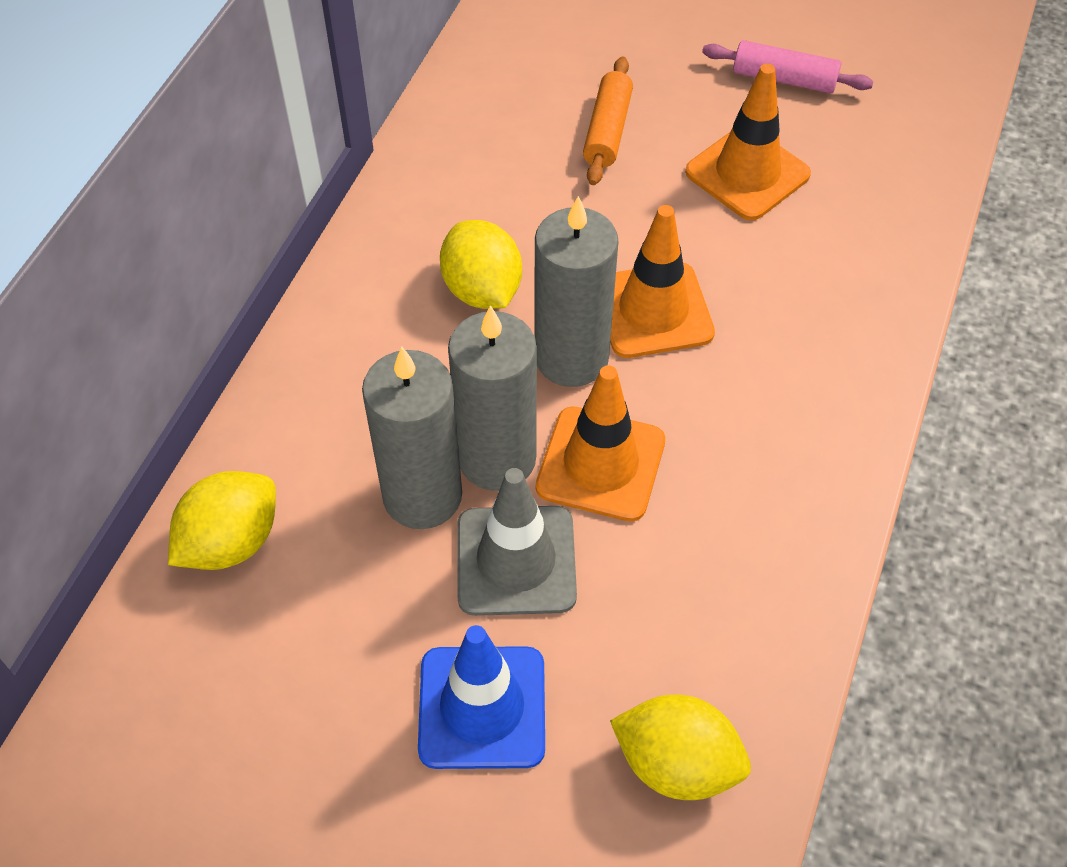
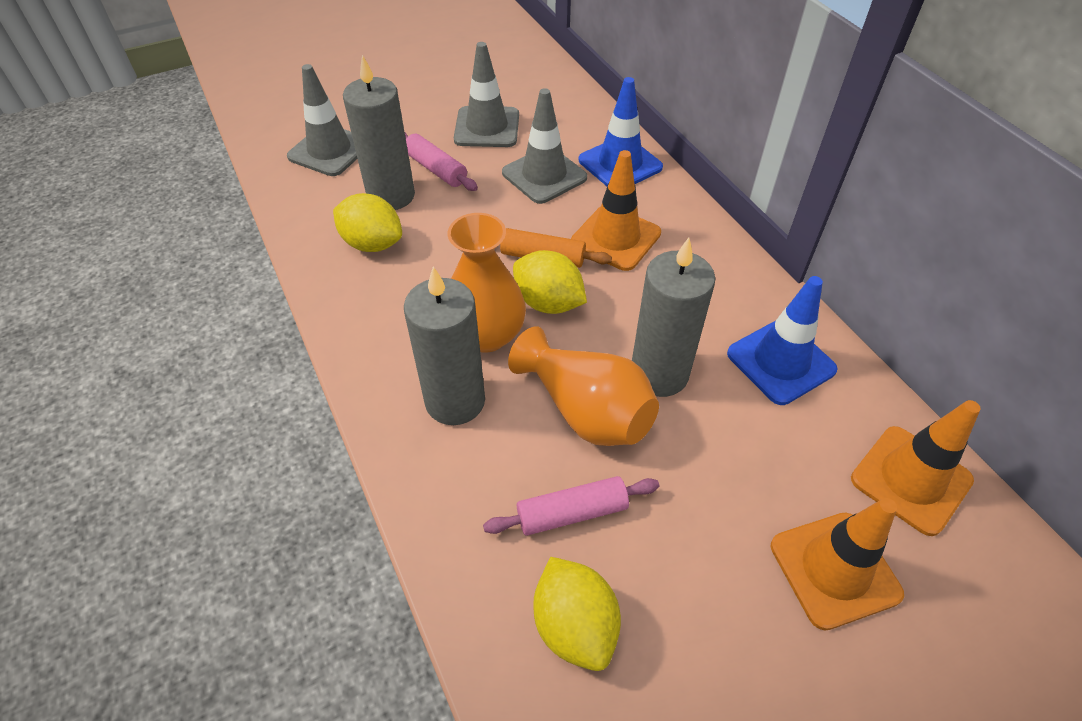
blue traffic cone: [418,625,545,769] = 1 -> [579,77,663,186] [727,276,838,405] = 2
grey traffic cone: [457,468,577,616] = 1 -> [287,64,357,176] [454,42,519,147] [502,88,587,204] = 3
orange vase: none = 0 -> [448,213,526,353] [508,326,659,446] = 2
pink rolling pin: [702,40,874,93] = 1 -> [405,133,478,191] [483,476,659,536] = 2

